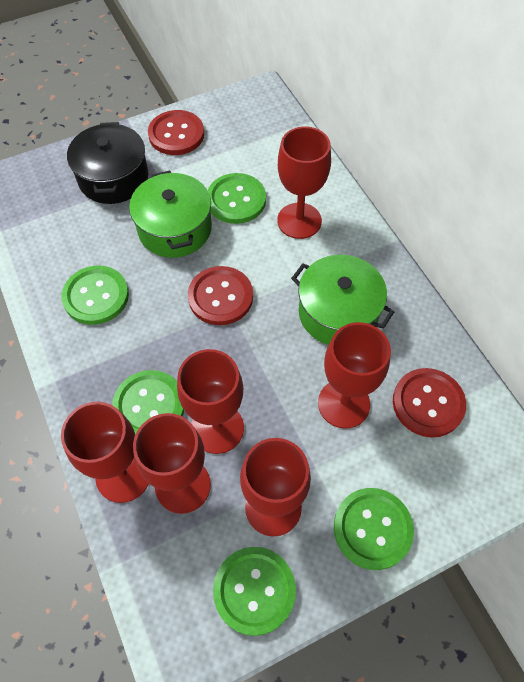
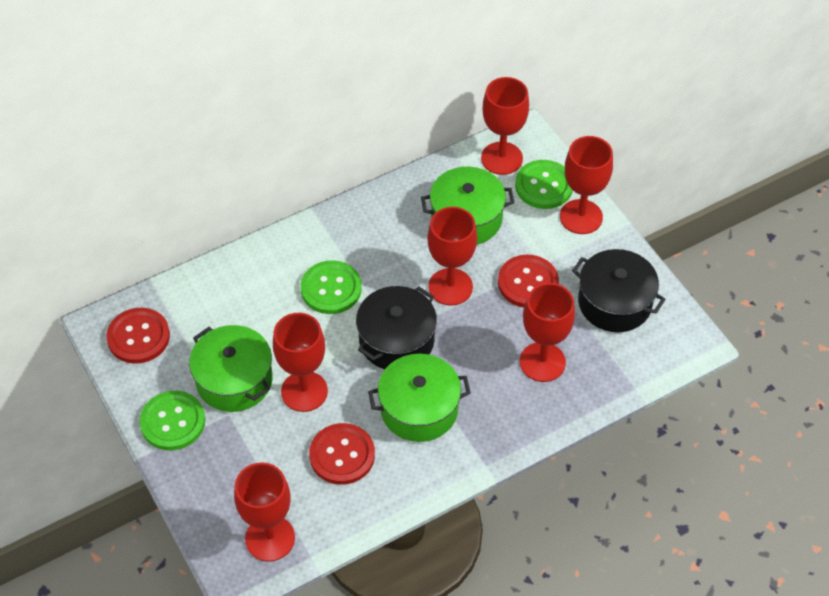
black pot: [67,122,148,204] = 1 -> [356,286,437,369] [572,249,666,332] = 2
green button: [62,266,129,325] [112,370,184,435] [208,173,266,224] [213,547,296,636] [334,488,414,570] = 5 -> [139,391,205,450] [301,260,362,314] [515,160,573,209] = 3
green pot: [129,171,212,258] [291,255,394,345] = 2 -> [189,325,273,412] [368,354,471,442] [421,167,515,245] = 3

